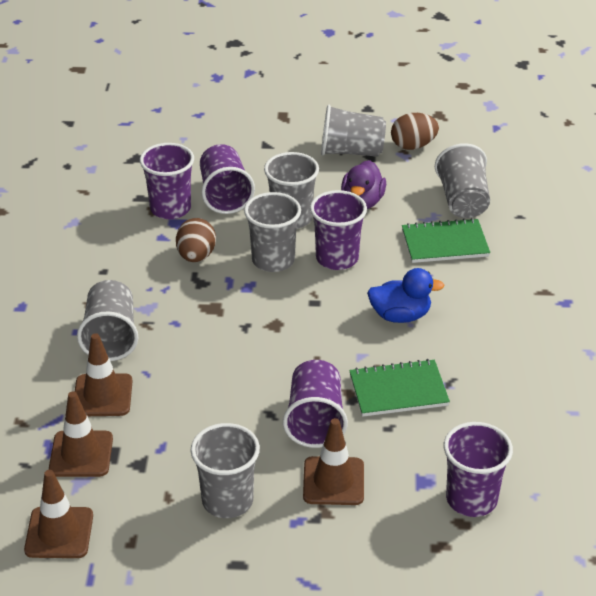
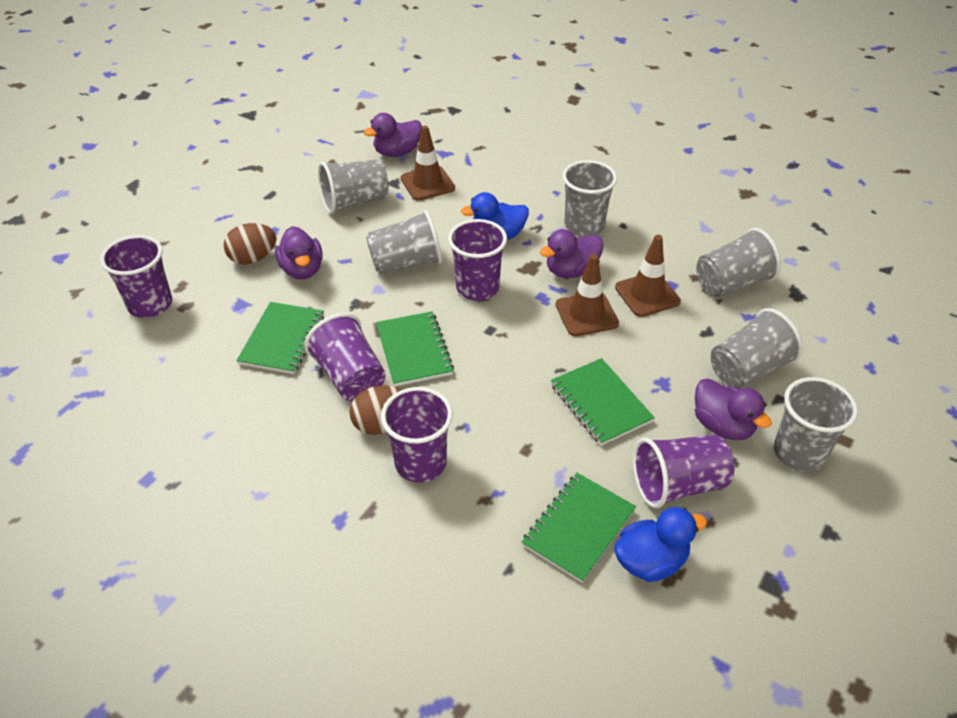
blue duck: [367,268,444,323] = 1 -> [461,192,529,240] [614,507,707,582] = 2
brown traffic cone: [24,470,93,558] [49,391,113,477] [75,333,133,416] [303,418,364,505] = 4 -> [401,126,455,201] [555,254,619,336] [615,235,681,317] = 3
green notebook: [349,359,450,417] [402,218,490,263] = 2 -> [237,302,324,374] [376,311,454,387] [522,473,636,583] [551,358,655,446] = 4
purple duck: [341,160,386,209] = 1 -> [275,226,323,279] [364,113,422,157] [540,229,603,278] [695,378,772,440] = 4

